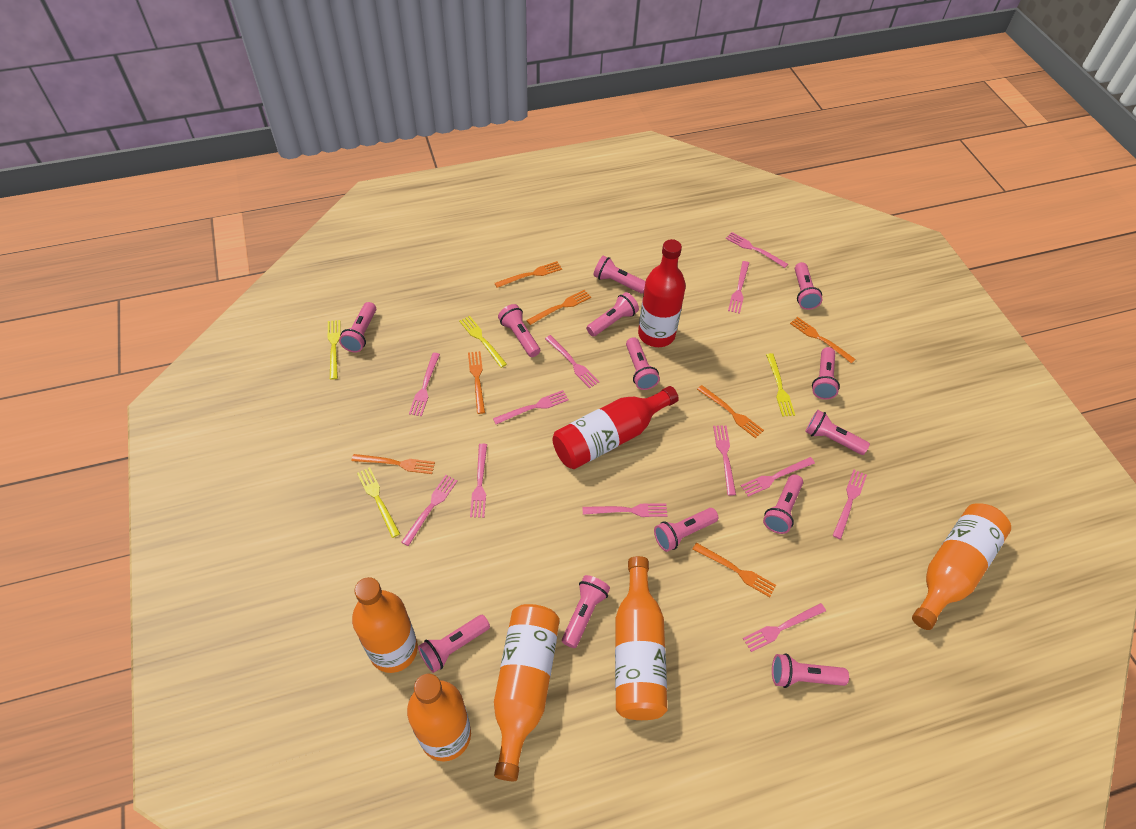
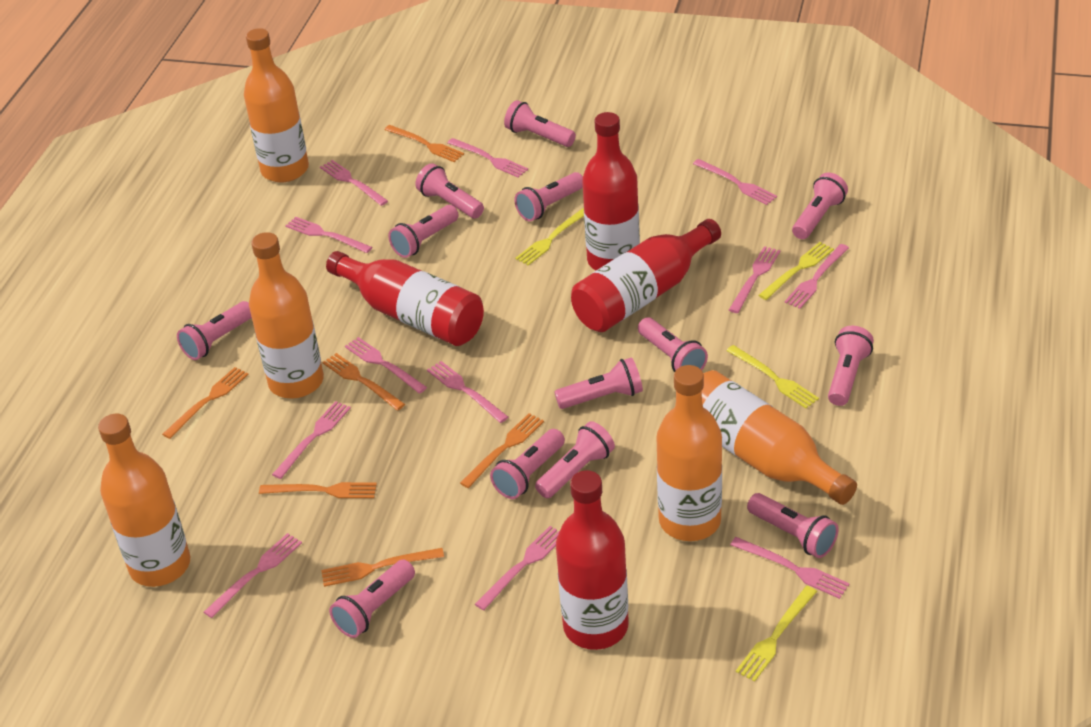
orange fork: [352,454,435,474] [468,351,485,414] [495,261,562,288] [526,290,591,325] [693,543,776,597] [697,385,764,438] [790,317,856,363] = 7 -> [162,367,249,439] [259,482,377,498] [321,548,444,587] [322,353,405,411] [385,125,464,162] [460,413,544,488] = 6
red bottle: [553,386,679,469] [638,239,686,347] = 2 -> [326,251,484,346] [556,470,629,650] [571,219,721,332] [582,112,640,270] = 4

